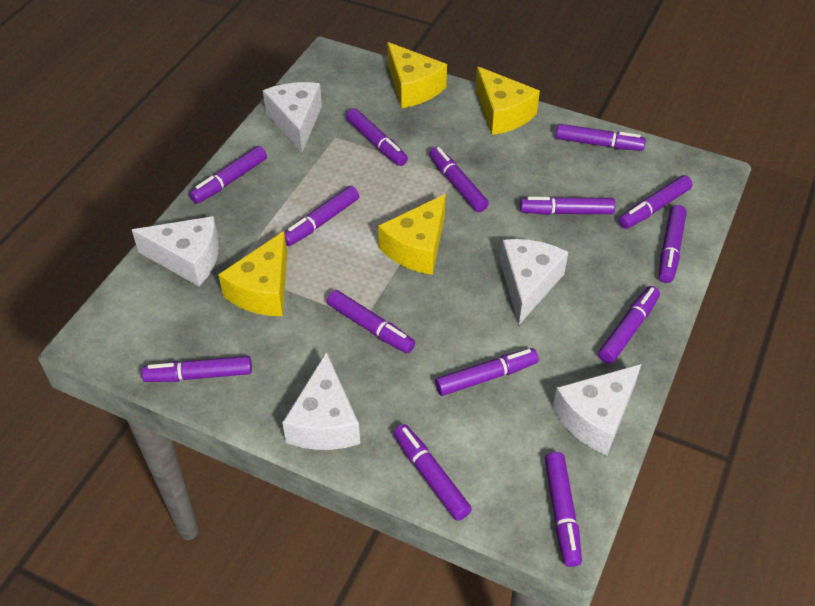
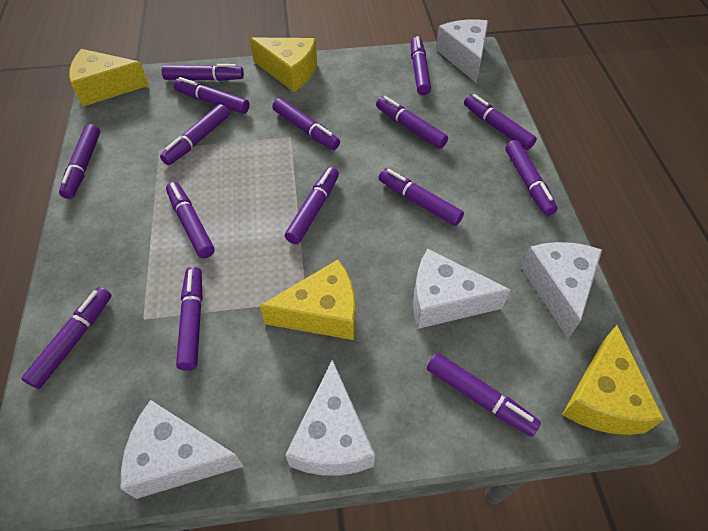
purple marker: [141,356,252,382] [189,146,267,204] [284,186,359,246] [327,290,415,354] [346,108,408,166] [393,424,472,521] [429,147,489,212] [435,348,539,396] [520,196,615,215] [545,452,582,567] [556,124,646,151] [598,286,660,364] [619,175,692,229] [659,205,687,283] = 14 -> [21,287,112,389] [59,124,100,199] [160,104,229,165] [162,64,244,81] [166,182,215,258] [174,77,250,114] [176,267,203,371] [272,98,340,150] [285,167,339,244] [376,96,448,149] [379,168,464,226] [411,36,431,95] [427,353,541,437] [464,94,537,150] [505,140,558,216] = 15

